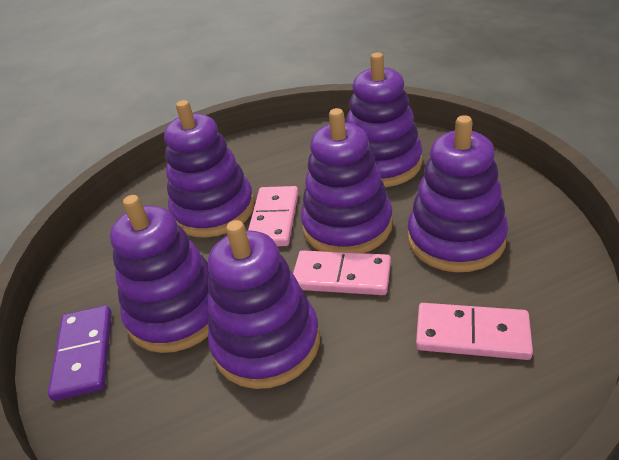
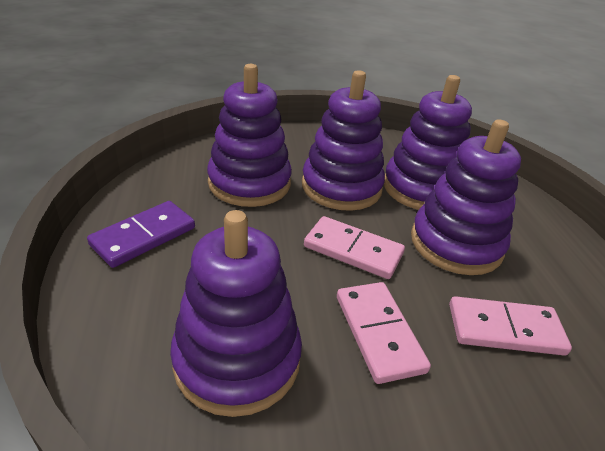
purple stacking toy: [110,195,209,353] [164,100,255,238] [208,220,320,389] [301,108,393,253] [346,52,422,187] [408,115,508,272] = 6 -> [170,210,302,417] [207,64,292,207] [302,70,385,211] [384,75,472,210] [411,119,521,275] = 5

